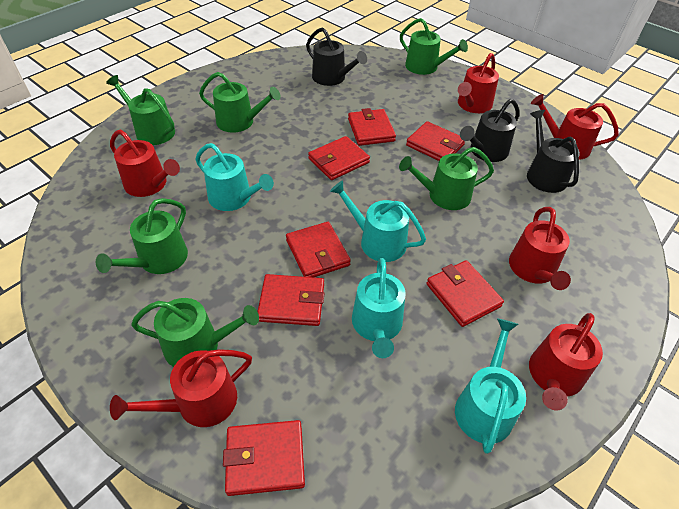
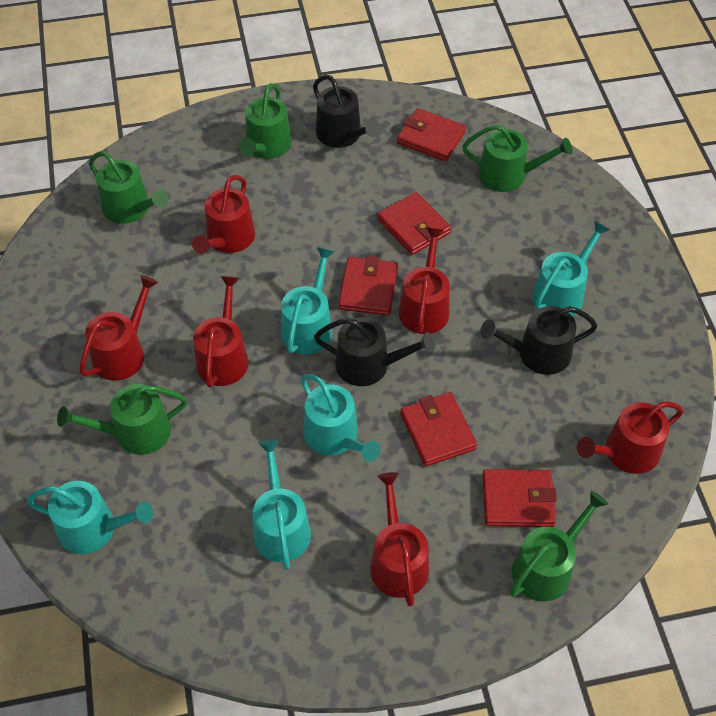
green watering can: [96,198,188,274] [106,75,175,145] [131,298,259,367] [199,72,281,133] [399,147,494,210] [400,18,468,75] = 6 -> [57,384,187,455] [89,151,169,224] [239,83,292,159] [462,124,573,192] [510,491,608,601] = 5
red wallet: [223,420,305,496] [257,274,325,326] [286,222,351,277] [308,136,370,180] [348,108,396,146] [406,121,465,161] [426,260,504,327] = 7 -> [338,256,398,316] [377,192,451,255] [397,108,466,161] [400,392,477,466] [482,469,557,527] = 5
turquoise watering can: [195,143,274,211] [330,180,426,262] [352,258,406,358] [455,318,526,454] = 4 -> [26,481,153,554] [253,440,311,570] [281,247,335,354] [301,374,381,462] [532,220,610,316] = 5

